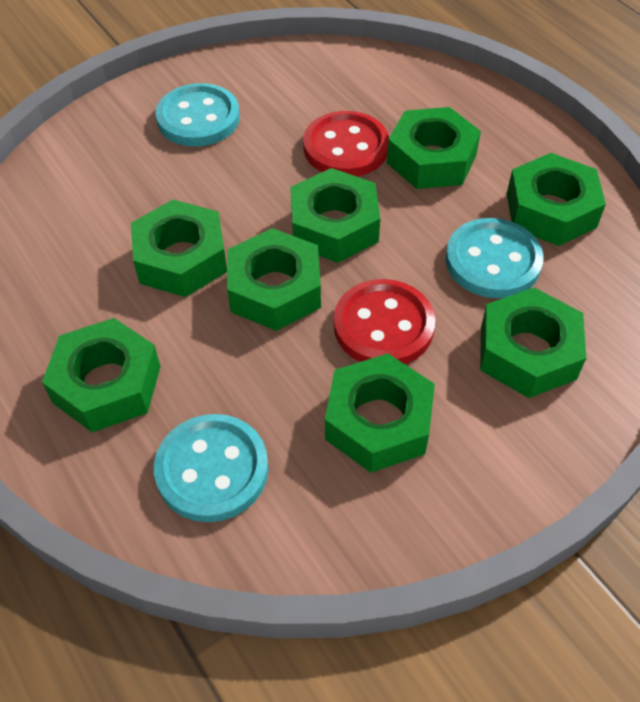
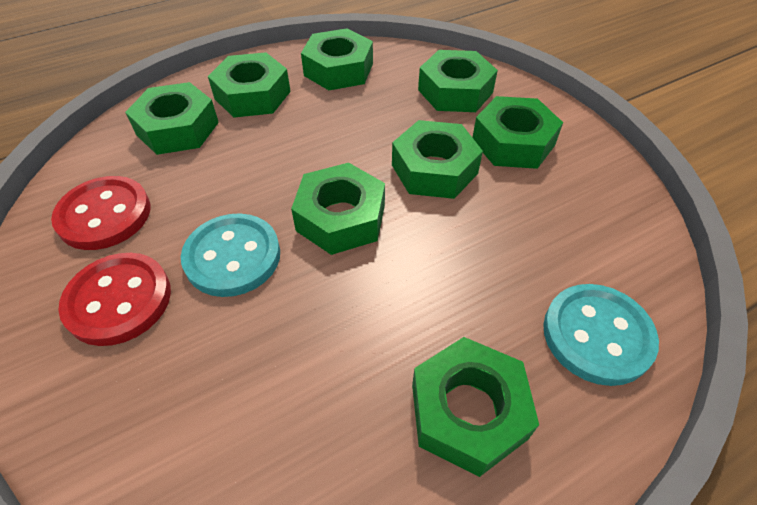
turquoise button: [154,414,269,522] [156,83,240,147] [445,218,544,298] = 3 -> [181,213,280,297] [543,284,659,386] = 2

